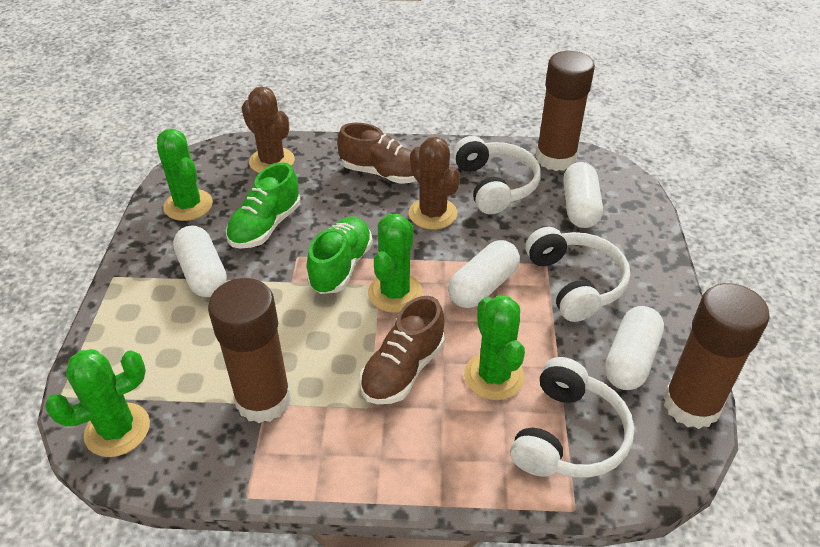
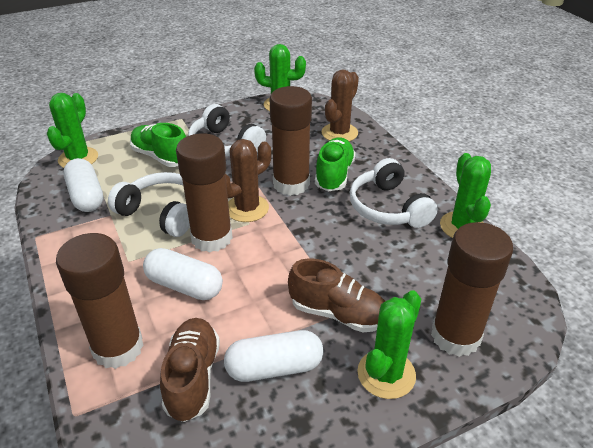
brown glue stick: [208,278,291,423] [536,51,595,171] [663,283,770,429] = 3 -> [56,233,144,369] [176,133,233,252] [270,86,312,196] [431,222,513,357] = 4
white capsule: [173,225,227,297] [448,240,520,308] [564,162,603,228] [605,306,664,390] = 4 -> [63,158,103,212] [143,248,223,300] [224,330,324,382] = 3

